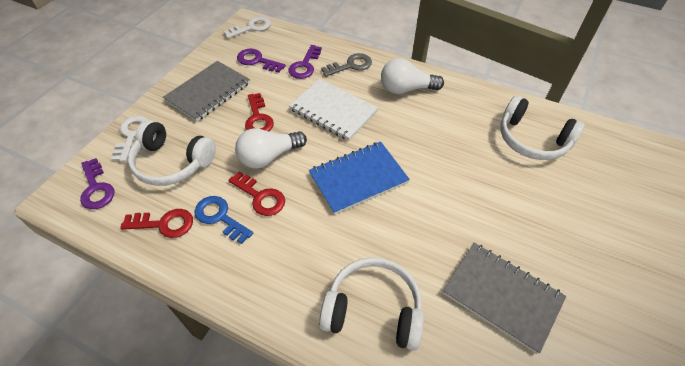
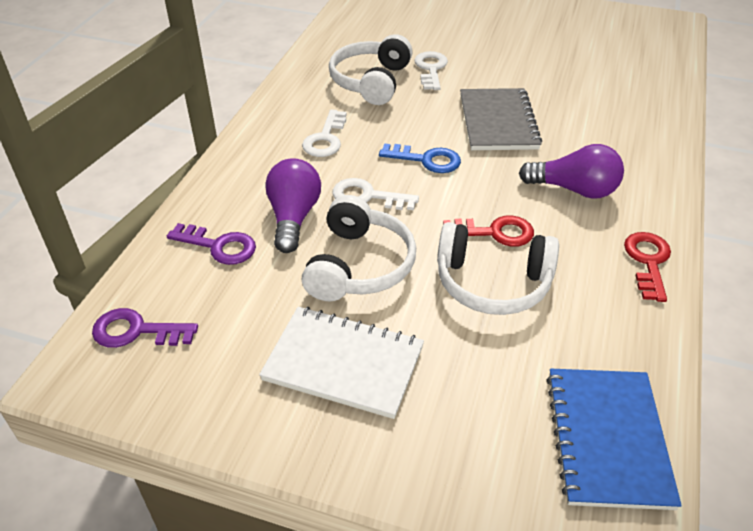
grey key: [321,53,372,77] = 1 -> none = 0
grey notebook: [163,61,250,122] [443,243,566,354] = 2 -> [460,88,542,150] = 1
purple key: [80,158,115,209] [237,49,286,73] [289,45,322,79] = 3 -> [92,308,198,348] [167,223,256,265] = 2
purple light bulb: none = 0 -> [265,158,321,253] [519,144,624,199] = 2
red key: [120,209,193,238] [228,171,285,216] [245,93,274,131] = 3 -> [443,215,534,247] [624,232,671,302] = 2
white key: [112,115,148,162] [223,17,271,39] = 2 -> [302,109,347,157] [332,178,419,210] [414,51,448,90] = 3
white light bulb: [235,128,307,169] [381,58,444,94] = 2 -> none = 0

